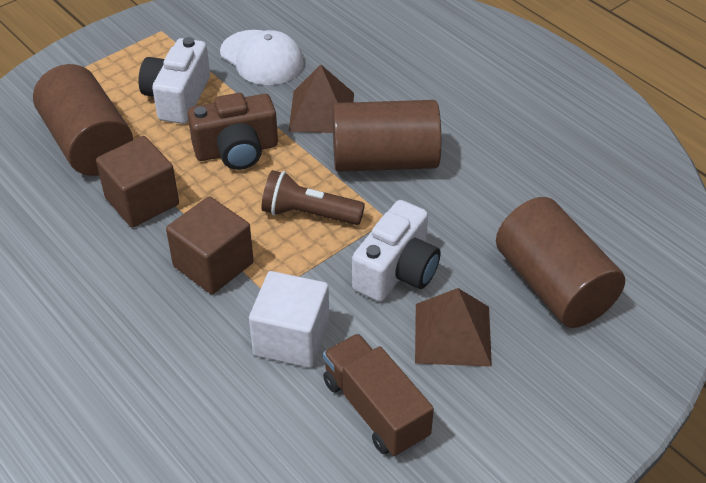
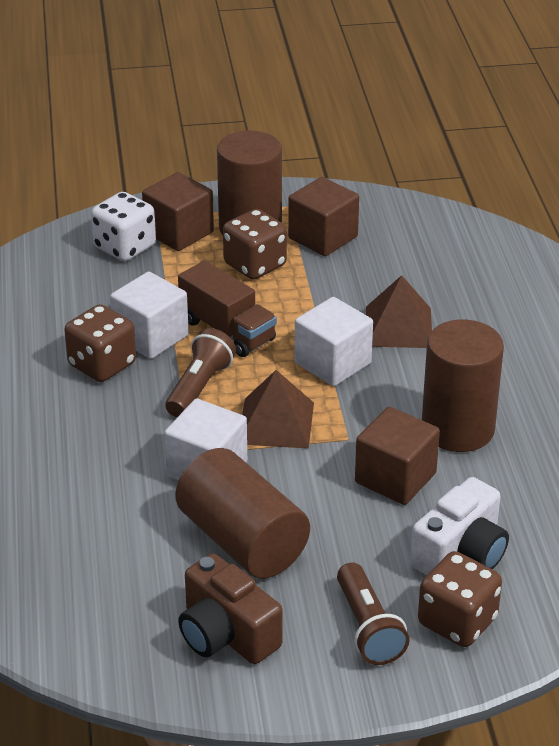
brown cube: [96,136,179,228] [166,196,254,294] = 2 -> [142,172,214,251] [288,177,359,256] [355,407,440,505] = 3
brown dice: none = 0 -> [64,304,136,382] [223,209,287,280] [418,551,502,647] = 3
brown flashlight: [261,170,365,225] = 1 -> [165,328,236,417] [337,562,409,665] = 2
white camera: [139,37,210,124] [352,200,440,302] = 2 -> [410,477,509,576] = 1
white cap: [220,30,304,85] = 1 -> none = 0
white cube: [249,271,329,368] = 1 -> [110,272,189,359] [164,399,247,481] [295,297,373,386] = 3
white dice: none = 0 -> [91,192,156,261] = 1

